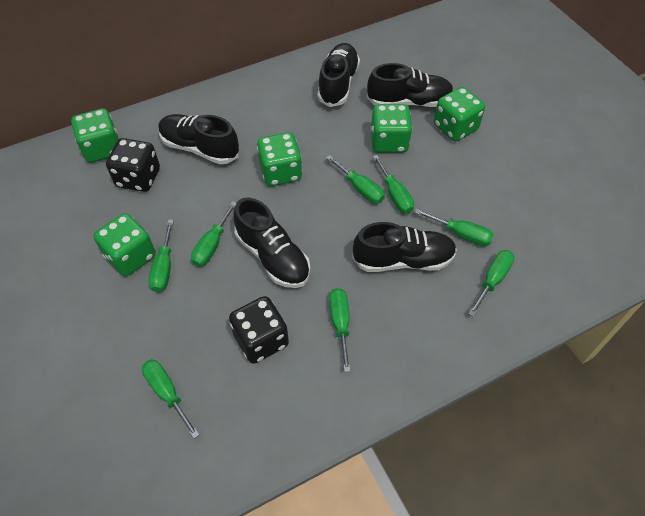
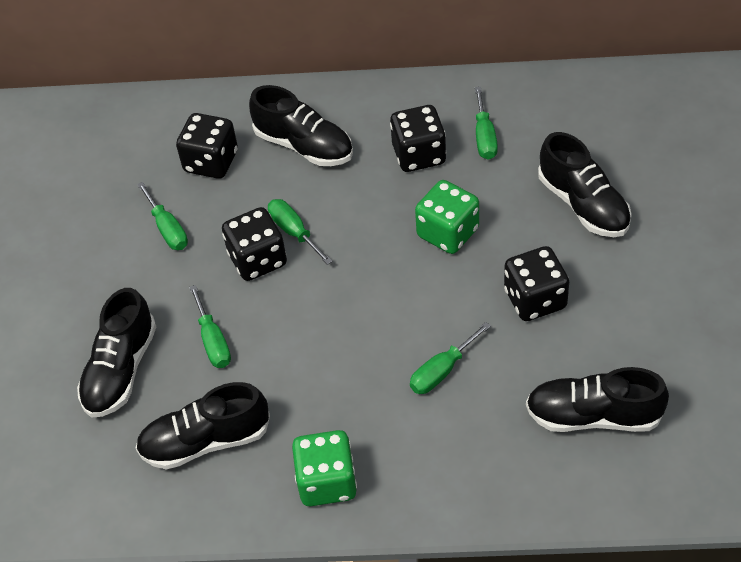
black dice: [106,138,160,192] [229,296,289,364] = 2 -> [176,113,238,179] [222,207,287,281] [390,105,446,172] [504,246,569,321] = 4
green dice: [71,108,119,163] [94,213,156,276] [257,132,302,186] [371,104,412,153] [434,87,485,142] = 5 -> [292,430,357,506] [415,180,479,254] = 2
green screwdriver: [142,359,200,438] [149,220,174,292] [191,201,236,267] [326,155,385,204] [329,288,351,372] [373,155,414,214] [415,209,494,246] [468,250,514,317] = 8 -> [137,182,188,250] [189,285,231,368] [268,199,333,265] [410,322,491,394] [475,87,498,160] = 5

